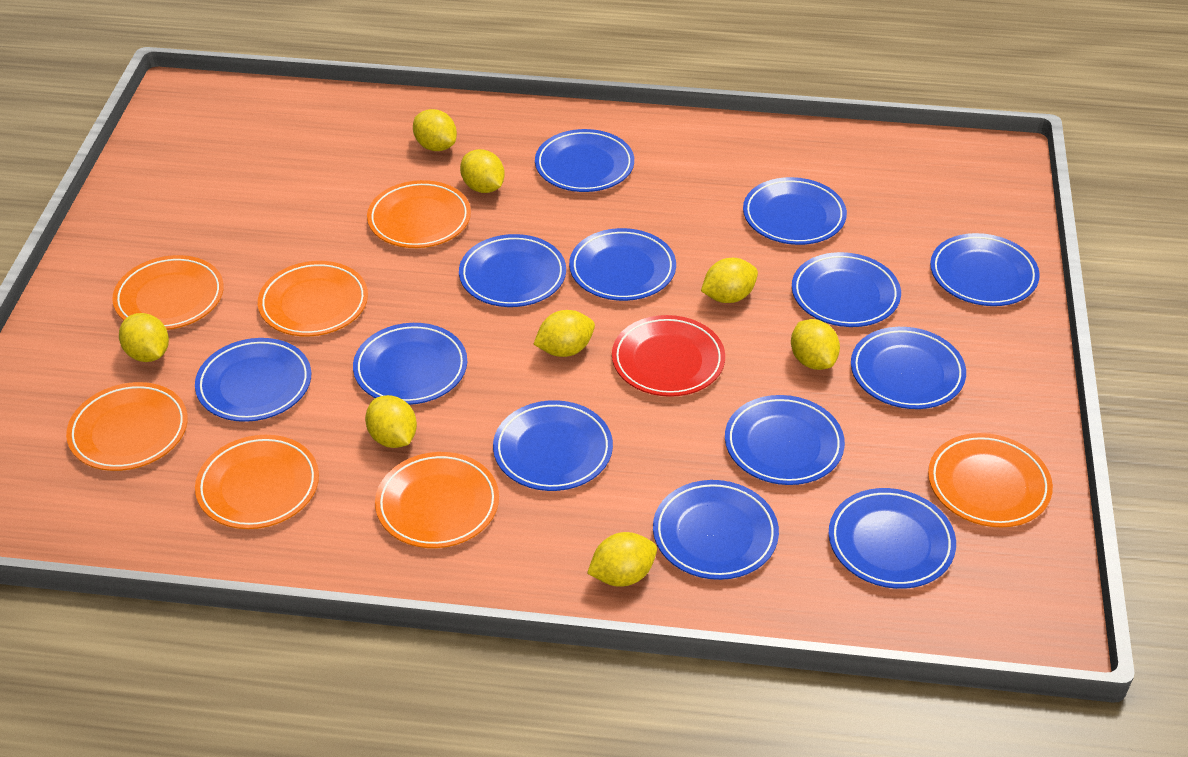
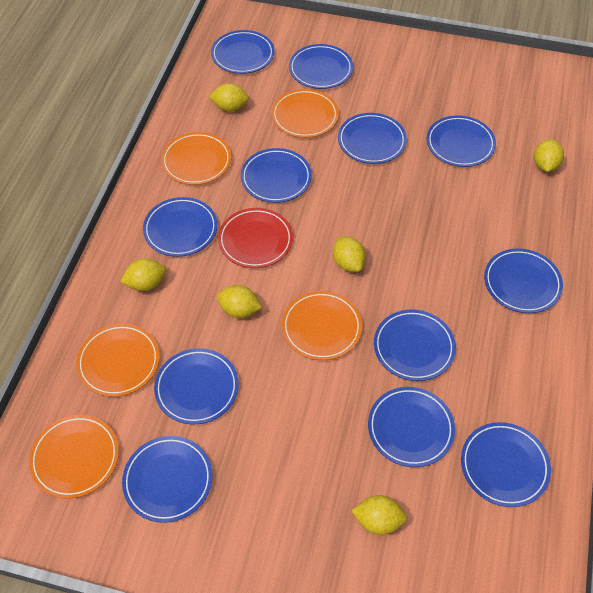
blue plate: [195,338,311,422] [353,323,467,405] [459,234,566,307] [493,400,613,491] [535,129,634,192] [569,228,676,301] [653,480,779,580] [725,395,845,485] [743,177,847,245] [792,252,901,327] [829,488,956,589] [851,327,966,409] [930,233,1040,306] = 13 -> [122,436,212,523] [143,197,218,257] [154,348,239,424] [211,30,275,74] [241,148,312,203] [289,44,353,89] [338,113,407,164] [368,387,455,467] [374,310,456,381] [427,115,496,167] [461,422,551,507] [484,249,563,313] = 12
orange plate: [66,382,188,471] [112,255,224,330] [195,435,319,529] [258,261,368,336] [367,180,471,248] [375,452,499,548] [928,433,1053,528] = 7 -> [29,415,119,499] [76,324,160,397] [161,132,231,185] [271,89,339,138] [282,291,362,360] = 5
yellow lemon: [119,313,169,362] [365,395,417,448] [413,109,457,151] [460,149,505,193] [533,310,595,357] [587,532,657,587] [701,258,758,303] [791,319,840,370] = 8 -> [120,259,166,291] [209,83,249,112] [217,285,262,318] [333,237,366,272] [352,495,407,535] [534,139,564,172] = 6

